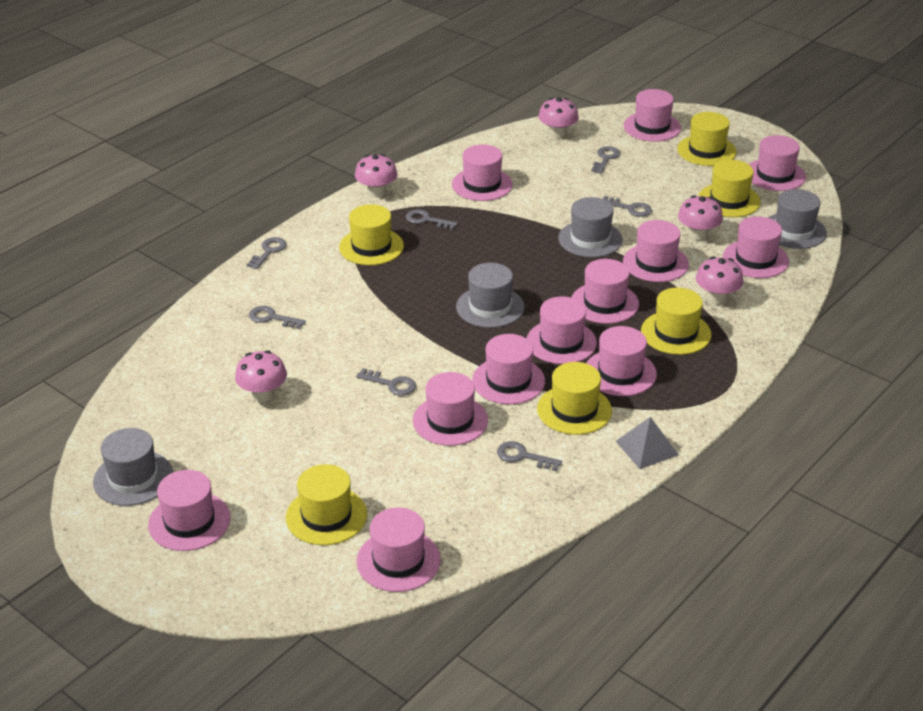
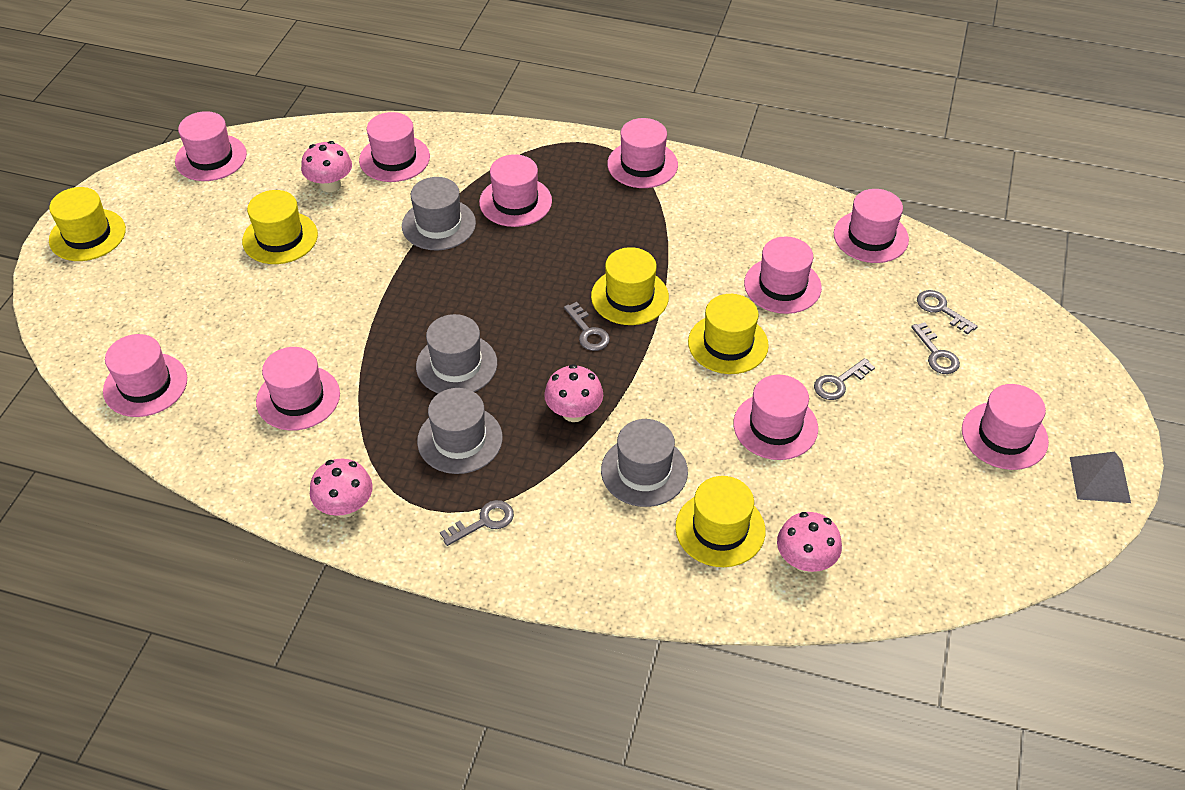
grey key: [247,237,287,269] [249,306,306,329] [356,368,416,396] [406,210,458,230] [497,441,562,471] [591,146,620,174] [603,196,652,217] = 7 -> [440,500,514,546] [564,302,610,351] [814,358,875,400] [911,322,960,374] [917,290,978,335] = 5
pink hat: [148,470,231,551] [356,508,441,592] [413,372,488,446] [452,144,513,201] [472,334,545,404] [526,296,597,364] [571,259,639,324] [586,326,657,396] [623,89,681,142] [623,220,689,282] [723,216,789,278] [749,135,806,191] = 12 -> [103,334,187,417] [175,111,247,181] [256,347,340,430] [359,112,430,182] [479,154,552,227] [607,118,678,188] [734,375,818,460] [744,236,822,314] [834,189,909,263] [962,384,1049,470] = 10
pink mushroom: [235,350,287,402] [355,154,398,197] [538,97,579,138] [678,195,723,241] [696,256,743,304] = 5 -> [301,141,352,192] [310,459,373,518] [544,364,603,422] [777,512,842,572] = 4
yellow hat: [286,464,367,545] [339,204,404,265] [537,362,612,435] [641,287,712,355] [677,112,737,166] [698,160,761,217] = 6 -> [49,187,126,261] [242,190,318,264] [591,247,669,325] [675,476,765,567] [688,294,769,374] = 5

